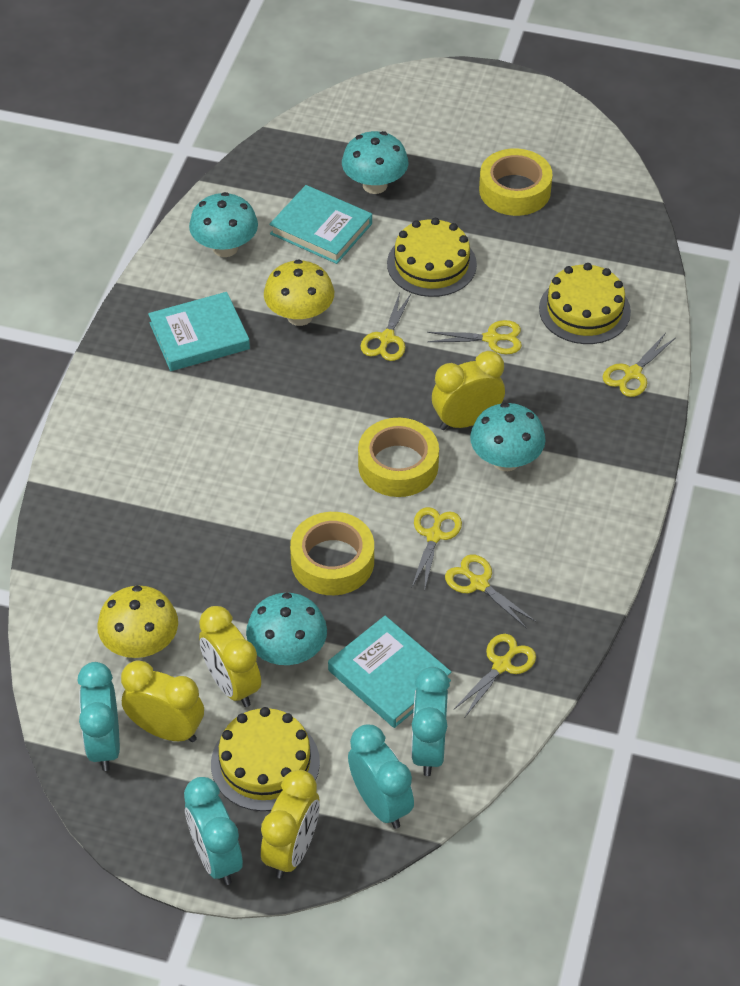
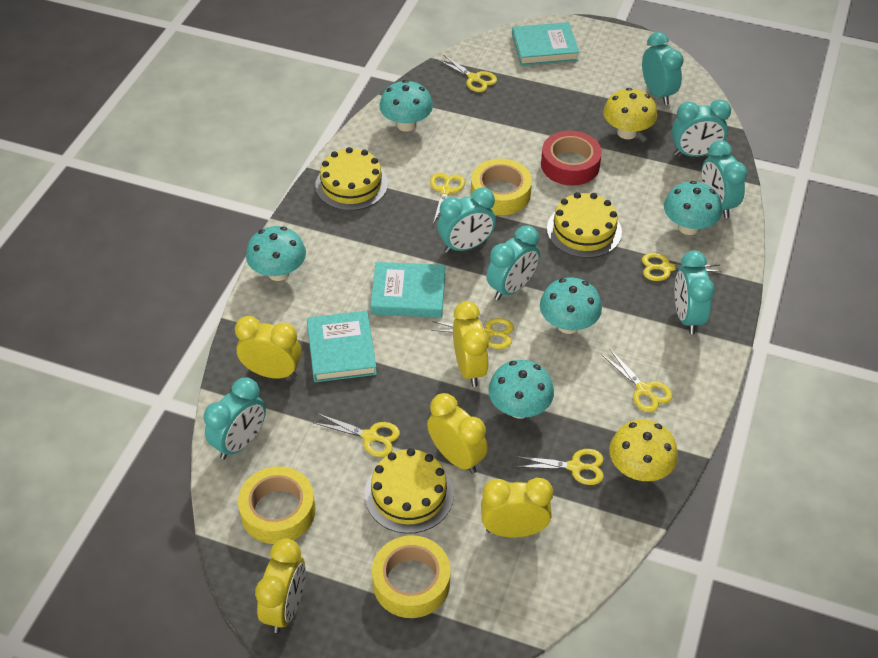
red tape: none = 0 -> [541,131,602,186] = 1
turquoise clock: [78,662,120,771] [184,777,243,885] [348,725,414,829] [411,667,450,776] = 4 -> [204,378,266,460] [437,188,496,253] [486,225,540,300] [642,32,684,105] [672,99,731,157] [675,251,715,334] [701,140,748,218] = 7
turquoise mushroom: [189,192,258,257] [246,593,327,665] [342,131,409,194] [470,402,546,471] = 4 -> [246,226,306,281] [379,80,433,131] [488,360,554,419] [540,277,602,334] [664,181,722,235] = 5
yellow clock: [121,660,204,742] [199,606,261,707] [261,770,320,878] [432,351,505,430] = 4 -> [235,316,301,378] [255,539,306,633] [427,393,488,474] [453,301,489,387] [481,478,553,537] = 5
yellow scissors: [361,292,411,361] [412,507,462,592] [427,320,522,354] [445,554,536,629] [453,634,536,717] [602,333,675,397] = 6 -> [314,413,400,457] [430,173,465,224] [431,318,514,349] [437,55,497,92] [514,449,604,485] [602,350,672,412] [642,253,722,281] = 7

